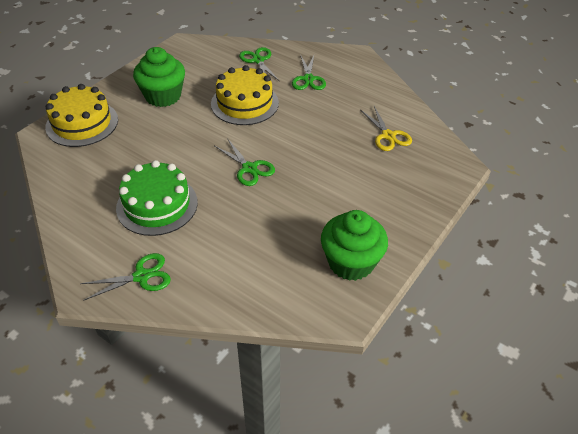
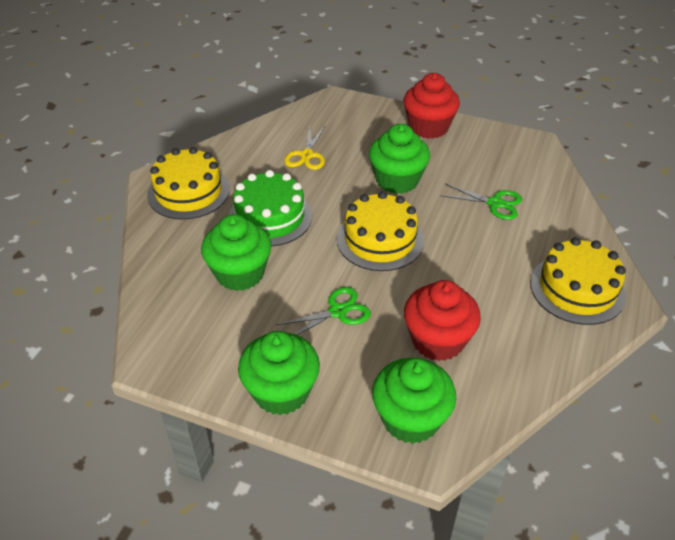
green cupcake: [133,47,185,107] [321,210,388,281] = 2 -> [201,214,272,291] [238,331,320,415] [369,124,430,194] [372,358,456,444] = 4
green scissors: [80,253,171,301] [215,138,275,186] [239,47,279,81] [292,54,326,90] = 4 -> [276,287,371,335] [440,184,522,220] = 2
red cupcake: none = 0 -> [403,73,460,139] [404,280,481,361] = 2
yellow cake: [45,84,118,147] [211,65,279,125] = 2 -> [147,147,230,220] [337,191,424,271] [530,237,626,325] = 3

